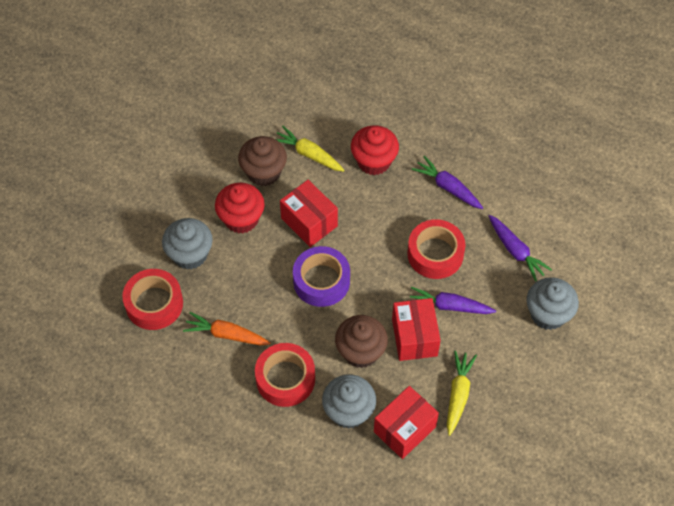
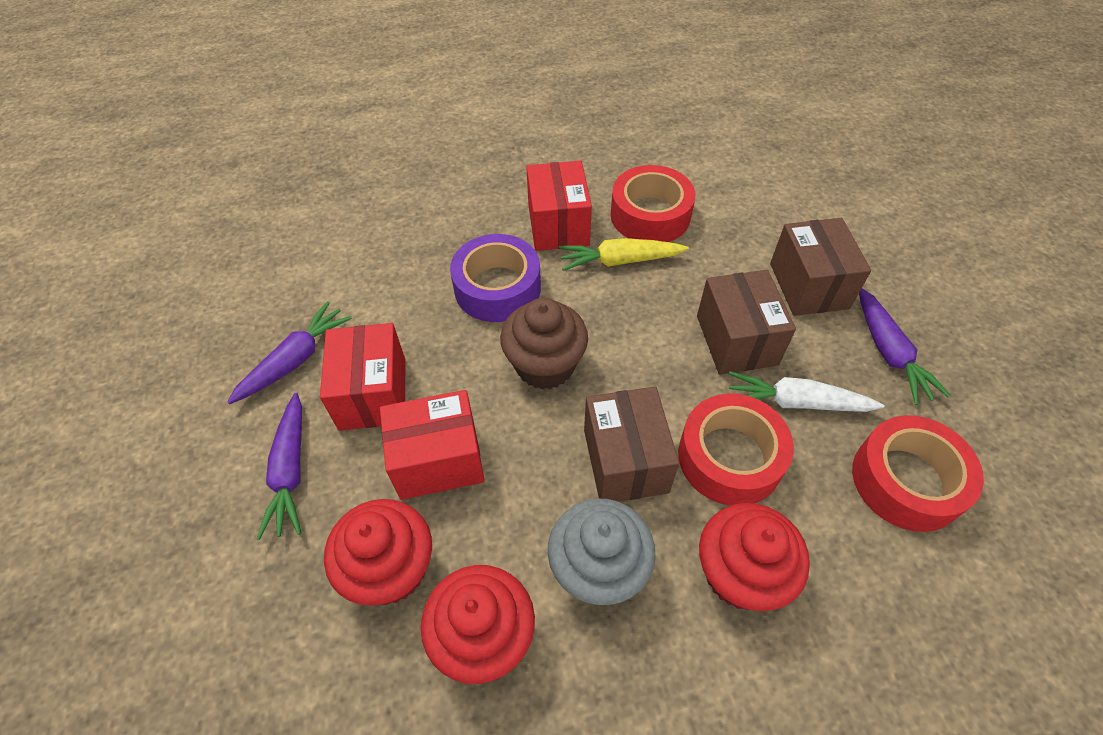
brown box: none = 0 -> [584,387,679,502] [697,270,796,374] [770,218,871,316] = 3
brown cupcake: [238,136,287,186] [335,315,388,368] = 2 -> [500,298,588,390] = 1
grey cupcake: [162,218,213,270] [322,375,376,429] [527,277,579,330] = 3 -> [548,498,656,605] = 1
orange carrot: [183,312,271,345] = 1 -> none = 0
red cupcake: [215,183,265,234] [351,125,399,175] = 2 -> [324,499,432,605] [421,565,535,684] [699,503,810,611] = 3
white carrot: none = 0 -> [729,371,884,412] = 1
yellow carrot: [276,126,345,172] [447,350,477,436] = 2 -> [559,238,689,271] = 1

